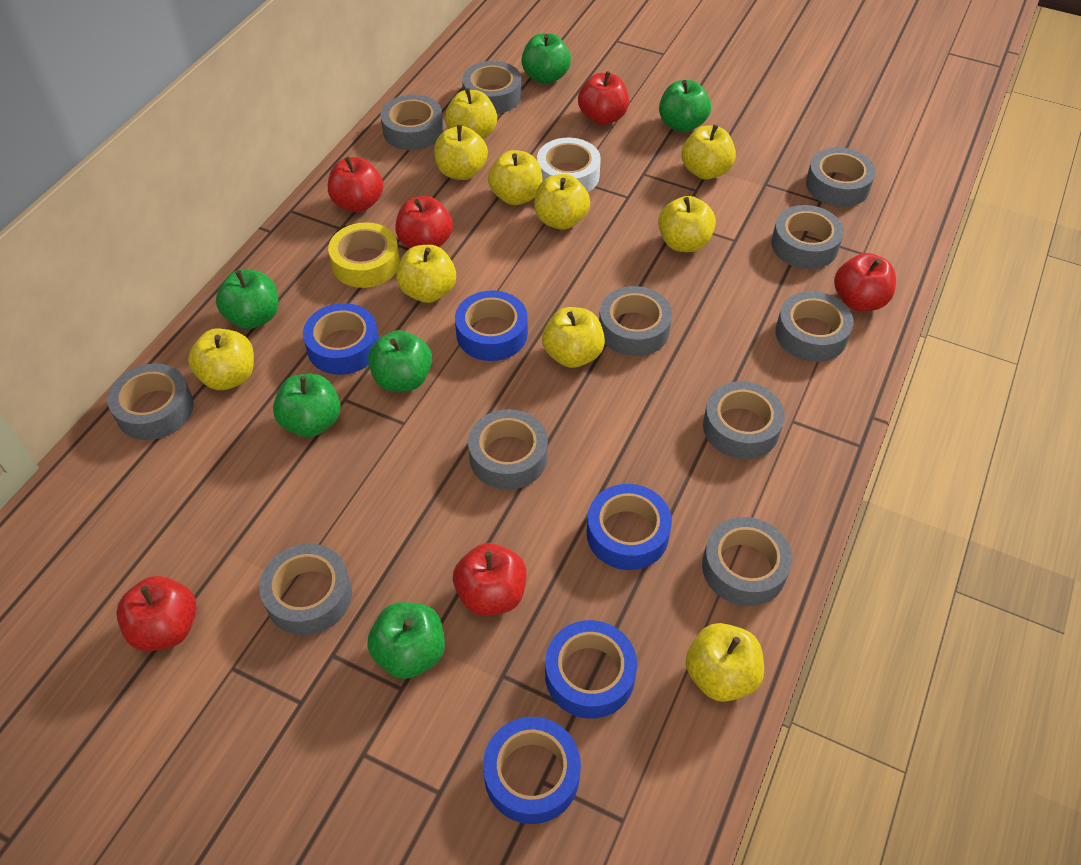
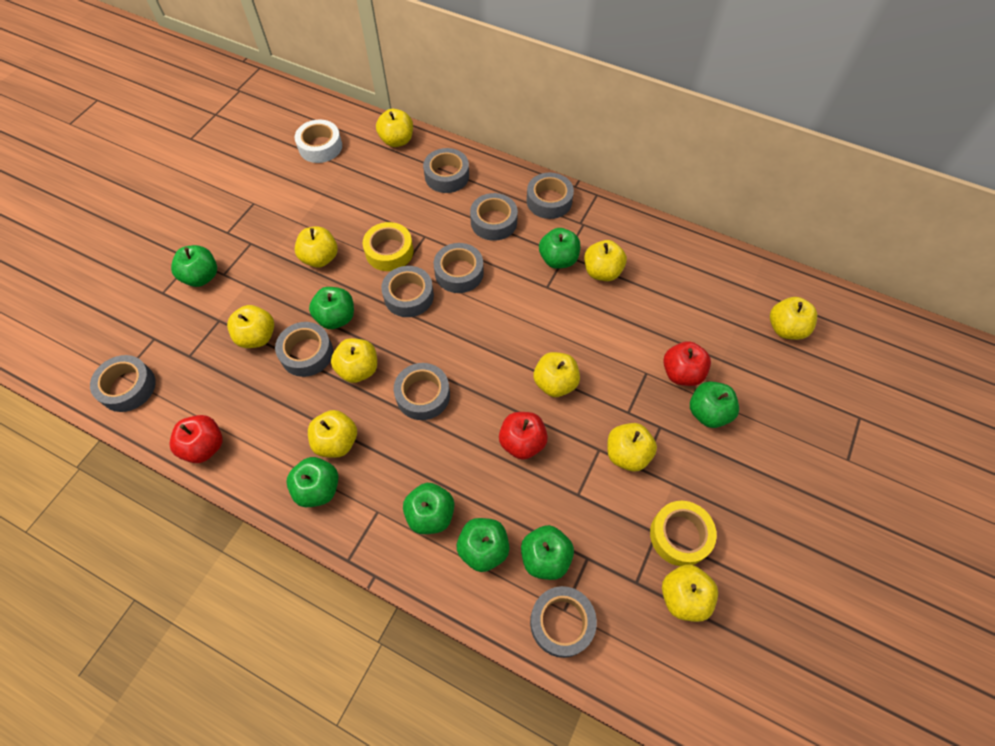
blue tape: [303,303,379,375] [455,290,528,361] [483,717,581,824] [545,620,637,719] [587,484,672,570] = 5 -> none = 0
green apple: [216,270,278,329] [273,374,341,437] [367,602,445,679] [368,330,432,392] [521,33,571,84] [659,80,711,132] = 6 -> [171,245,217,287] [286,457,339,507] [309,287,354,329] [403,483,454,534] [457,518,510,572] [521,525,574,580] [539,228,580,269] [690,381,739,428] = 8
grey tape: [108,364,194,440] [259,544,352,635] [380,95,443,150] [462,61,522,114] [468,409,548,490] [599,286,672,356] [702,517,792,606] [703,381,785,459] [771,205,844,269] [775,291,854,362] [806,147,876,207] = 11 -> [90,355,156,412] [275,322,333,377] [381,266,434,317] [394,363,450,420] [423,148,469,193] [434,243,484,293] [470,193,518,241] [527,172,574,219] [530,586,597,658] = 9
red apple: [116,576,197,651] [328,157,383,212] [395,196,453,248] [453,543,527,616] [578,71,629,125] [834,253,896,311] = 6 -> [170,415,223,463] [499,412,548,460] [663,341,711,386] = 3
yellow tape: [328,222,400,288] = 1 -> [363,222,413,271] [650,501,717,566] = 2

